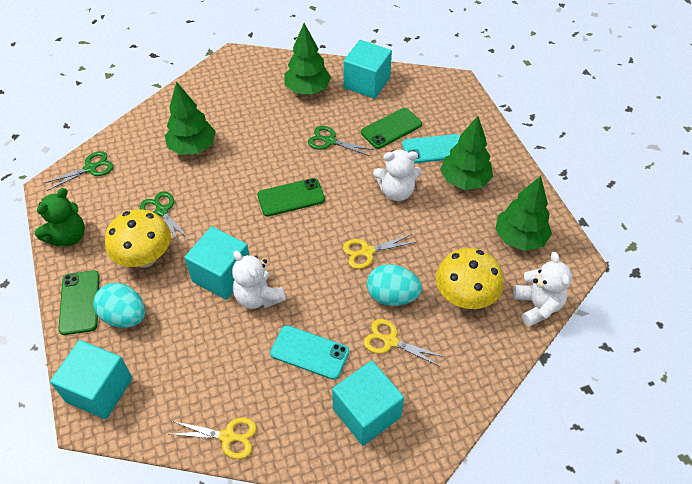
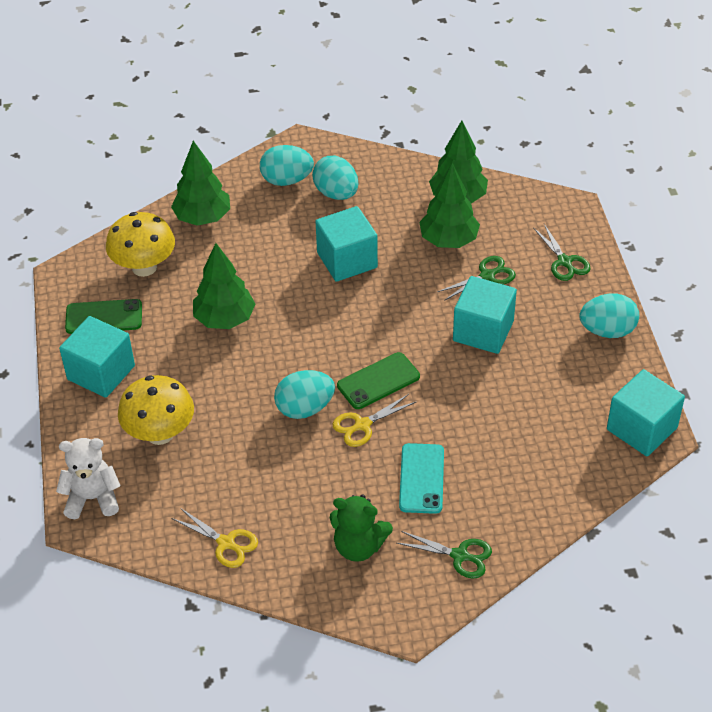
green phone: [58,270,100,335] [257,178,325,217] [361,108,422,149] = 3 -> [65,299,142,334] [337,352,420,409] = 2
turquoise egg: [93,283,145,328] [367,264,422,306] = 2 -> [260,145,314,186] [274,370,335,419] [312,156,358,200] [579,293,639,338] = 4
turquoise phone: [270,325,349,380] [402,134,460,163] = 2 -> [399,443,444,514] = 1
white teddy bear: [232,251,286,309] [373,149,421,201] [513,252,572,327] = 3 -> [56,438,121,519] = 1
yellow scissors: [169,417,257,459] [343,234,416,269] [364,319,445,367] = 3 -> [171,508,258,568] [332,394,417,447] = 2

